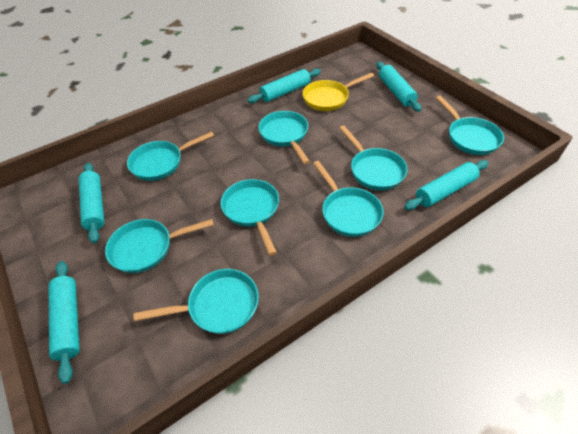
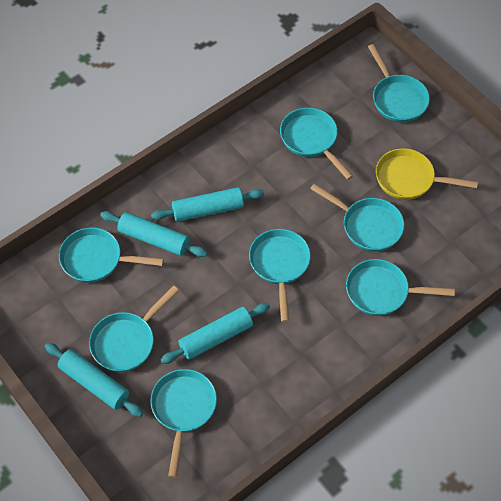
turquoise rolling pin: [48,261,80,384] [79,163,104,243] [248,69,321,103] [376,62,421,112] [404,160,488,210] = 5 -> [45,343,143,417] [100,211,207,257] [151,187,264,222] [161,303,270,364] = 4

